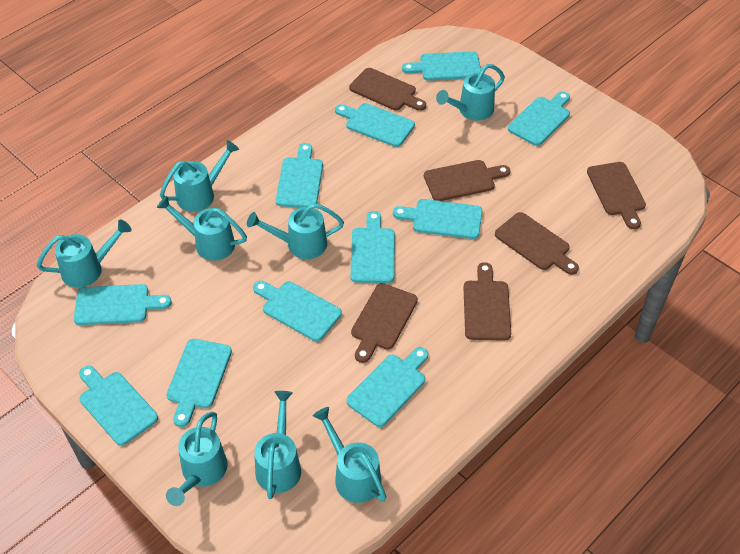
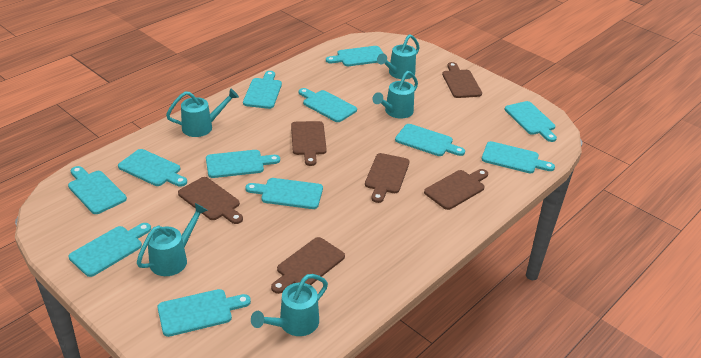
turquoise cutting board: [74,284,172,325] [79,366,158,446] [166,339,232,427] [253,281,342,341] [276,143,323,208] [335,103,415,147] [346,347,428,427] [350,211,395,283] [393,199,483,239] [402,51,481,81] [508,91,570,146] = 11 -> [68,166,127,214] [69,223,151,277] [118,149,187,187] [157,289,251,337] [206,150,280,178] [243,71,282,109] [245,178,323,209] [299,88,357,122] [326,46,383,66] [395,124,465,156] [482,141,555,174] [505,101,557,142] = 12
turquoise watering can: [37,219,132,288] [157,196,247,261] [160,140,239,212] [166,412,227,506] [247,203,344,259] [254,391,301,499] [313,407,386,503] [436,64,505,121] = 8 -> [137,203,208,276] [166,88,239,137] [251,274,328,336] [372,71,418,118] [377,34,420,79] = 5

